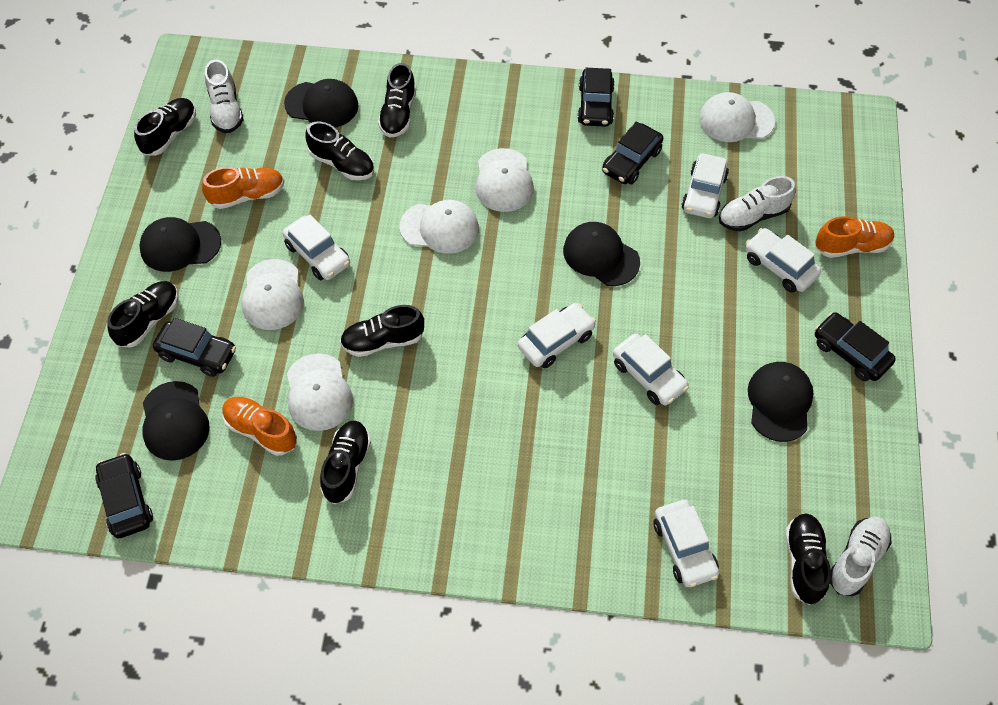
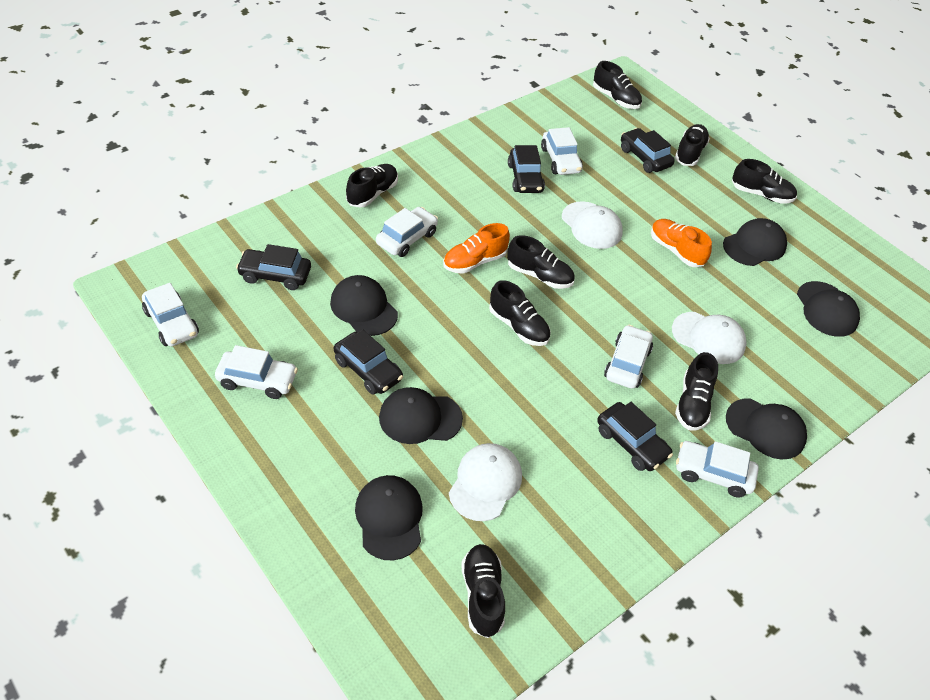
black cap: [139,217,221,272] [142,381,210,461] [284,79,359,128] [563,222,640,286] [748,362,813,442] = 5 -> [330,275,398,336] [355,475,423,560] [379,387,463,444] [723,218,787,266] [726,398,807,459] [797,281,860,337] = 6
black shoe: [107,281,179,348] [134,98,196,156] [305,122,374,180] [320,421,371,504] [340,305,424,357] [378,63,416,138] [785,514,831,605] = 7 -> [346,164,398,208] [461,544,505,638] [489,280,551,346] [507,235,575,289] [593,61,642,109] [675,124,710,166] [675,352,718,431] [732,159,797,204] = 8
orange shoe: [202,167,284,209] [222,397,297,456] [815,216,895,258] = 3 -> [443,223,510,274] [651,219,712,267] = 2
white cap: [241,259,304,330] [287,353,353,431] [399,200,479,254] [476,148,534,212] [699,92,775,142] = 5 -> [449,443,522,521] [562,201,623,249] [672,312,747,364] = 3
white shoe: [205,60,243,133] [719,176,796,232] [830,517,891,596] = 3 -> none = 0

